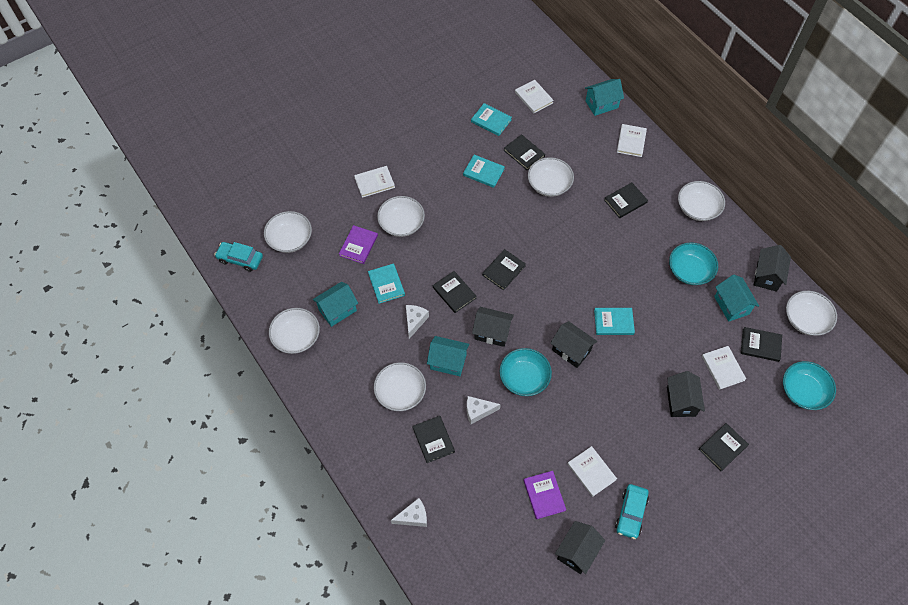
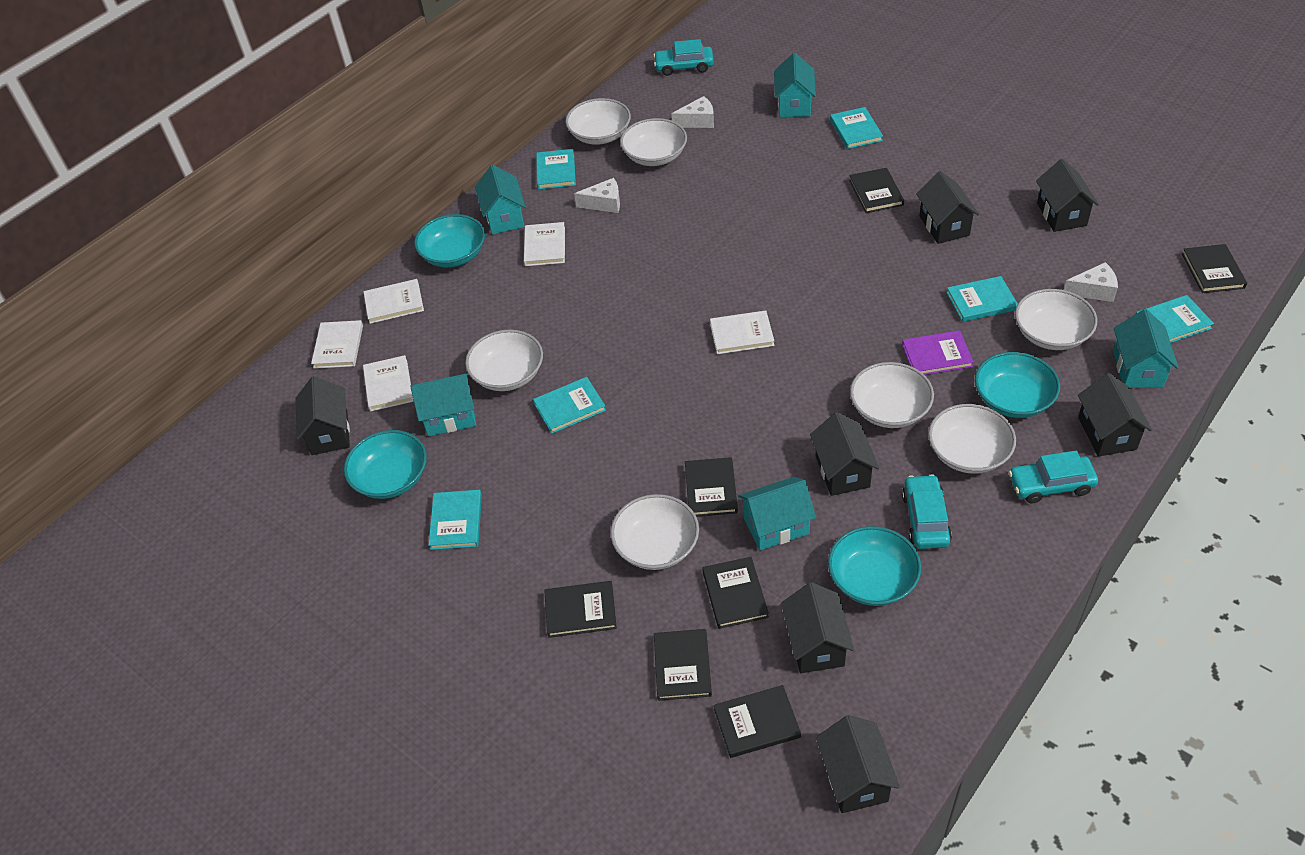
black house: [472,307,514,347] [550,321,597,368] [555,521,605,574] [667,371,705,417] [754,245,791,292] = 5 -> [295,376,350,455] [781,582,854,673] [810,412,879,496] [816,715,900,813] [916,171,979,244] [1036,159,1099,232] [1078,373,1152,457] = 7
purple book: [339,225,378,264] [523,471,566,519] = 2 -> [902,330,974,375] = 1
turquoise book: [368,263,405,304] [463,155,505,188] [471,103,512,136] [594,308,635,335] = 4 -> [428,490,482,550] [533,377,606,434] [536,149,576,190] [830,107,883,149] [946,276,1018,322] [1136,295,1214,343] = 6
turquoise bowl: [500,348,552,396] [669,242,718,285] [783,361,836,410] = 3 -> [344,430,427,499] [414,214,485,267] [828,526,921,606] [975,352,1060,418] = 4
turquoise car: [215,242,263,272] [615,484,649,539] = 2 -> [653,39,714,76] [902,474,952,549] [1009,451,1098,503] = 3
turquoise house: [313,282,358,327] [427,336,469,376] [585,79,624,116] [714,275,759,322] = 4 -> [410,373,476,436] [475,165,525,235] [738,477,816,551] [774,53,816,117] [1113,309,1179,388] = 5

